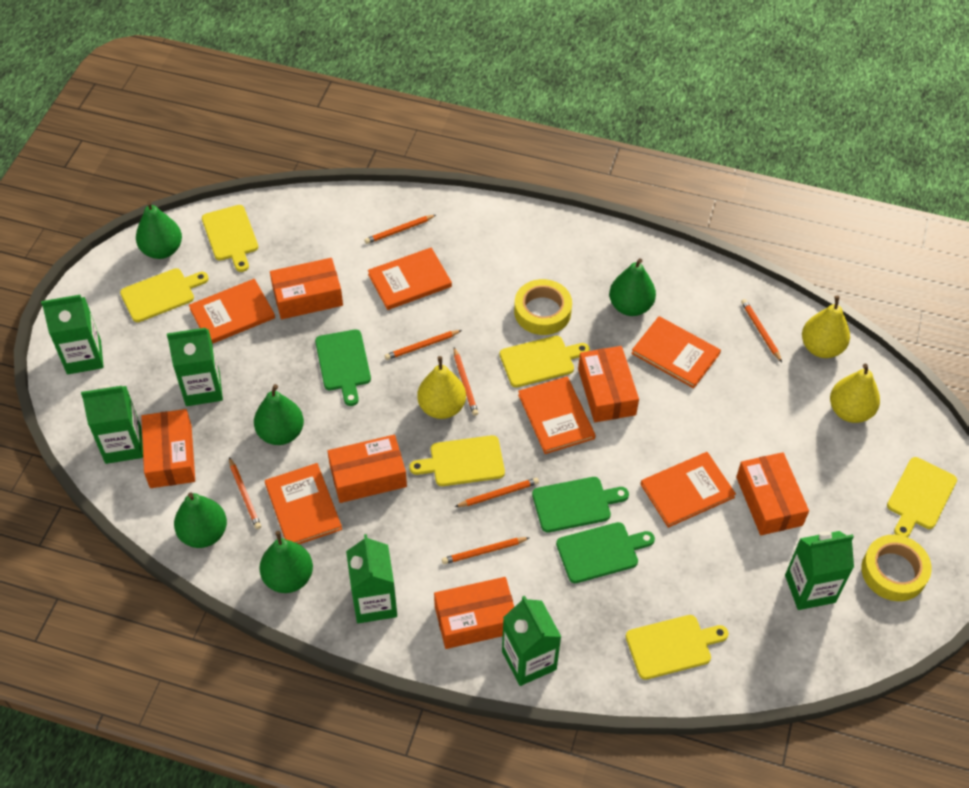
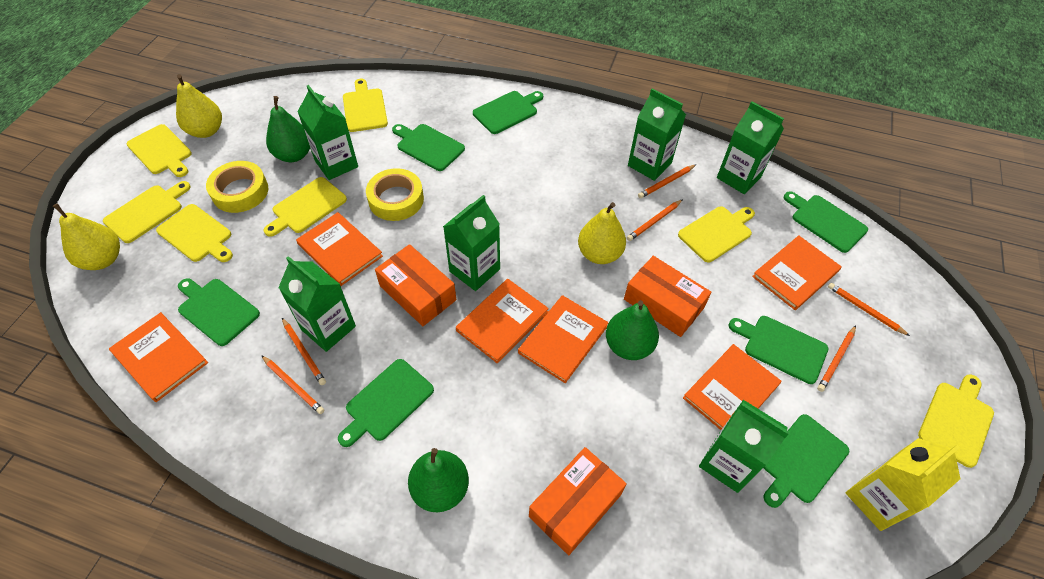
green cutting board: [315,330,371,406] [532,477,629,533] [556,522,655,583] = 3 -> [178,278,260,346] [338,359,434,447] [392,124,465,171] [473,91,543,134] [728,316,828,384] [764,414,849,508] [784,191,868,253] = 7
green pear: [136,201,182,259] [174,492,227,548] [254,384,304,445] [259,531,313,593] [609,258,656,316] = 5 -> [266,96,310,162] [408,448,469,512] [606,300,659,360] = 3
orange box: [141,409,195,488] [270,258,343,319] [327,435,407,503] [434,577,514,649] [578,346,639,422] [736,452,809,535] = 6 -> [375,244,456,326] [529,447,627,555] [624,256,712,337] = 3
orange pencil: [229,457,261,529] [364,215,436,244] [385,330,462,360] [442,537,530,564] [454,347,478,416] [455,478,539,507] [741,299,782,362] = 7 -> [261,355,325,414] [282,318,326,385] [627,199,683,241] [638,165,696,198] [817,325,856,392] [828,283,910,336] = 6
yellow carton: none = 0 -> [846,438,961,531] = 1
yellow cutting board: [120,268,209,322] [202,205,258,272] [409,435,505,486] [500,336,590,387] [626,615,729,680] [887,457,957,537] = 6 -> [103,181,191,243] [127,124,192,177] [156,204,233,262] [264,177,347,237] [343,79,388,132] [678,206,755,262] [918,374,994,468] = 7

